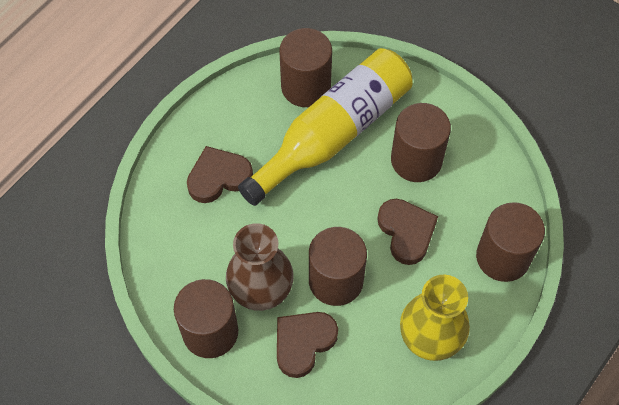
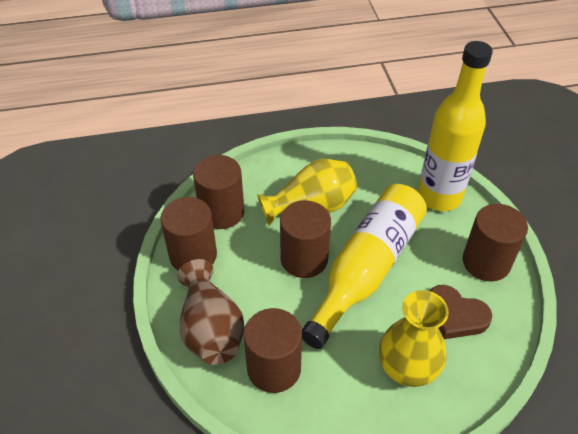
brown heart: [187,146,253,203] [277,312,338,378] [377,199,438,265] = 3 -> [430,285,492,339] = 1
yellow bottle: [238,48,413,206] = 1 -> [302,184,427,349] [418,41,493,211] = 2
yellow vase: [400,275,470,361] = 1 -> [257,159,357,226] [379,290,449,387] = 2

